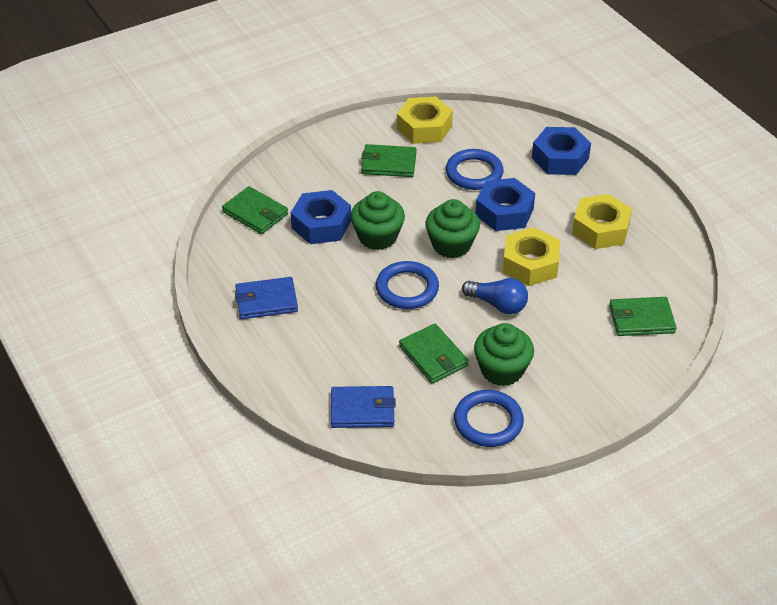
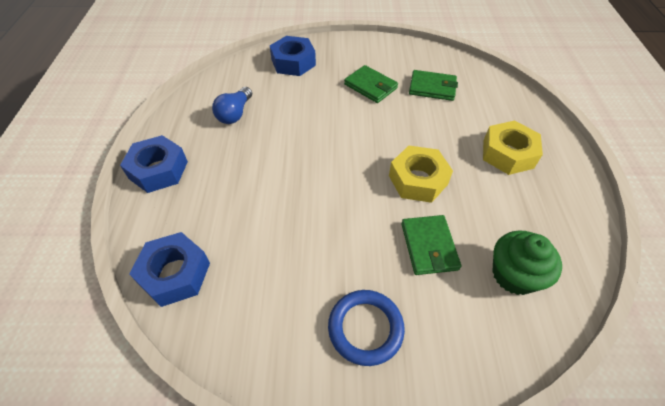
blue ring: [376,261,439,309] [446,149,504,190] [454,390,524,447] = 3 -> [328,290,405,366] = 1
blue wallet: [235,277,298,319] [331,386,396,428] = 2 -> none = 0
green cupcake: [351,191,405,250] [426,199,480,258] [474,323,534,386] = 3 -> [492,230,562,295] = 1
green wallet: [222,186,288,234] [361,144,417,177] [399,324,469,383] [609,297,676,336] = 4 -> [344,65,398,103] [401,215,461,275] [409,70,458,101] = 3
yellow nut: [397,97,453,144] [503,227,560,286] [572,194,632,249] = 3 -> [389,146,453,203] [483,121,543,175] = 2

